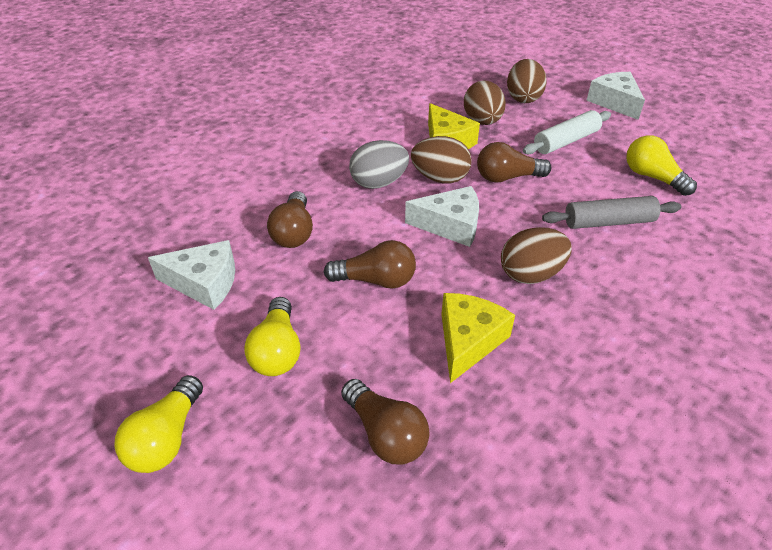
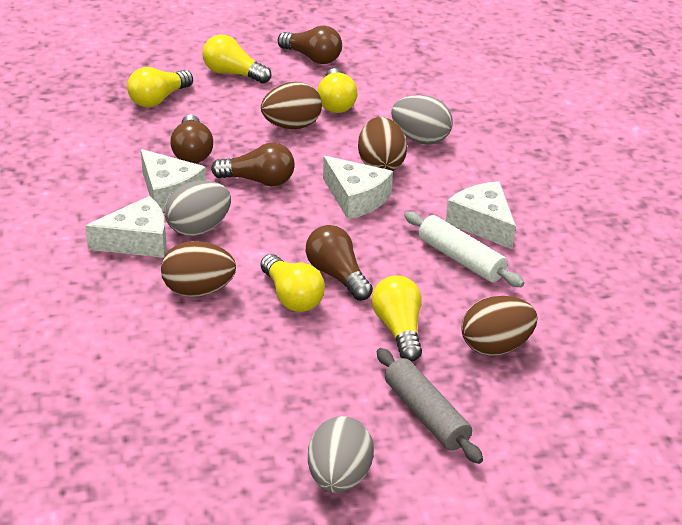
grey egg: [349,140,409,189] = 1 -> [165,180,231,236] [308,416,374,493] [391,95,453,145] = 3
white cheese: [148,240,235,310] [405,186,479,247] [586,72,645,120] = 3 -> [85,196,166,258] [141,149,206,212] [323,156,393,219] [446,181,516,250] = 4
yellow cheese: [428,103,480,149] [441,293,515,383] = 2 -> none = 0
yellow light bulb: [115,375,203,473] [244,297,300,376] [626,135,697,196] = 3 -> [127,67,193,108] [202,34,271,83] [260,254,325,312] [317,68,357,113] [372,275,422,362] = 5

